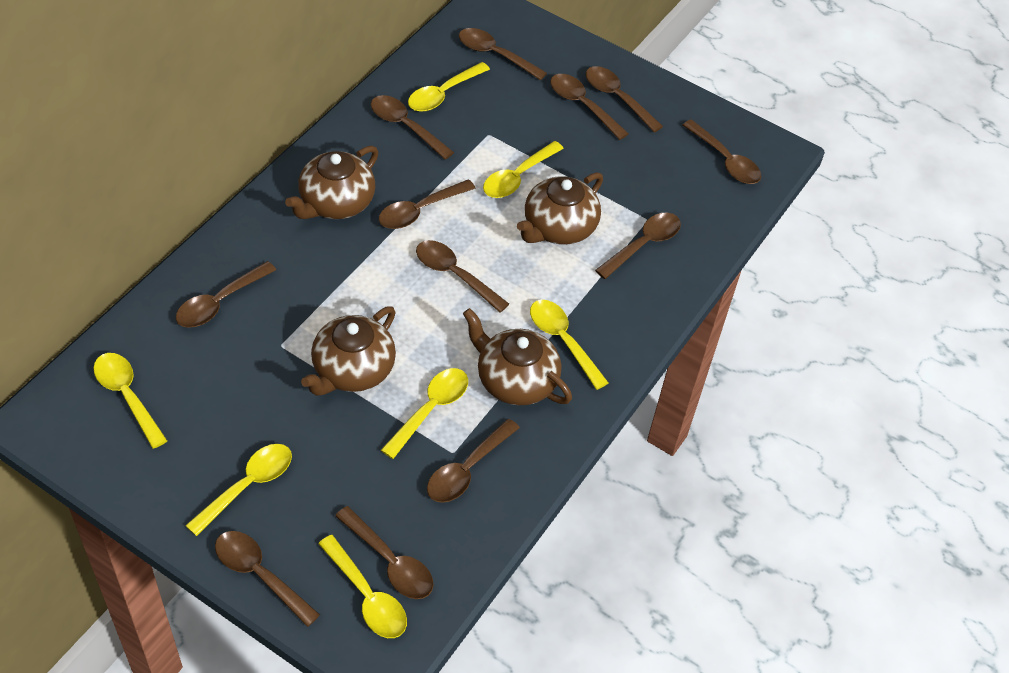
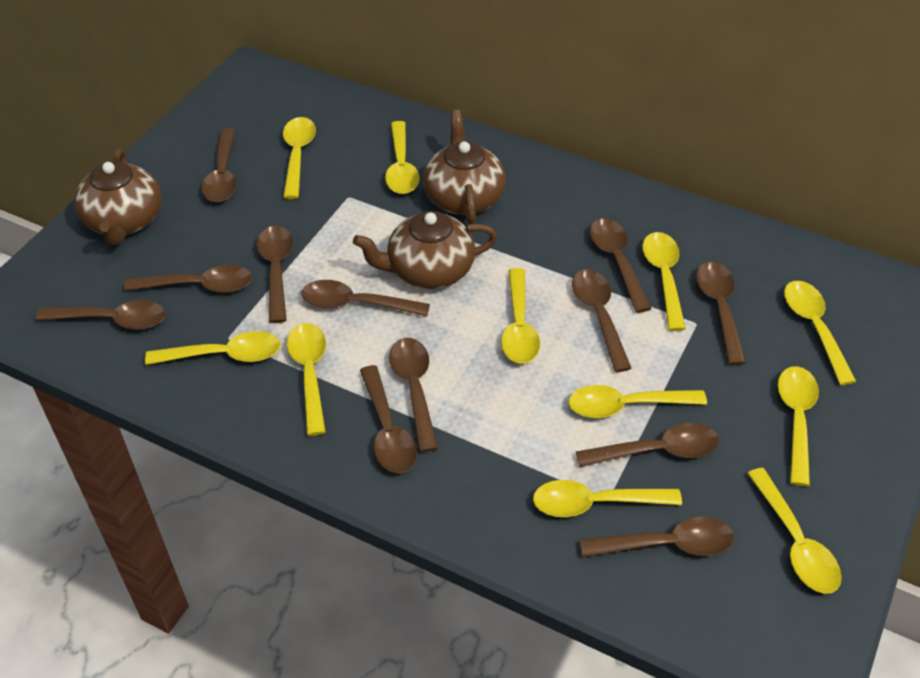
brown teapot: [285,146,378,219] [301,306,396,396] [463,308,572,405] [517,172,603,245] = 4 -> [74,148,162,245] [353,211,497,289] [423,110,506,224] = 3
yellow spoon: [94,353,167,449] [185,444,292,536] [318,535,407,638] [381,368,468,459] [408,62,490,112] [483,141,564,198] [530,300,609,390] = 7 -> [145,331,281,365] [283,117,316,199] [287,323,326,436] [385,121,420,194] [501,268,540,364] [533,480,682,517] [568,385,707,418] [642,232,686,331] [747,468,842,594] [778,366,819,486] [784,281,856,385] = 11

